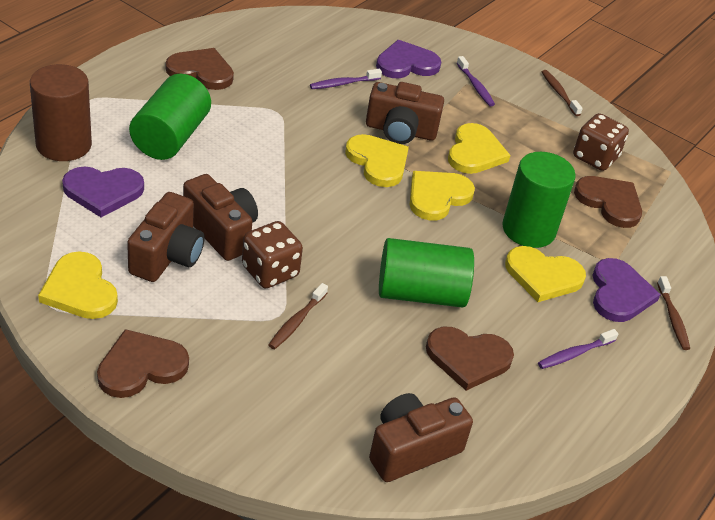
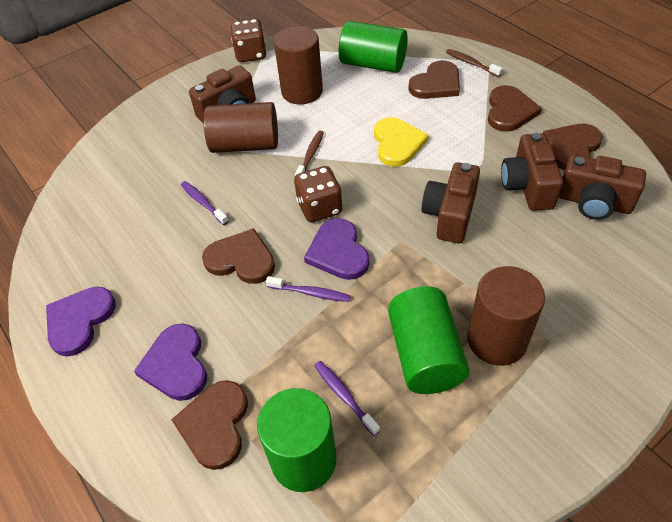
brown cylinder: [30,64,92,161] = 1 -> [204,102,278,153] [274,26,323,104] [467,266,545,366] = 3
brown heart: [97,329,189,398] [166,48,234,90] [426,327,514,391] [574,176,642,228] = 4 -> [171,380,248,470] [202,228,275,284] [408,60,460,99] [488,85,542,132] [543,124,603,170] = 5
brown toothbrush: [268,283,328,349] [542,70,583,116] [657,276,690,350] = 3 -> [295,131,324,176] [446,49,503,77] = 2
yellow heart: [38,251,118,319] [345,134,409,187] [410,171,475,221] [448,123,510,174] [505,246,586,302] = 5 -> [374,117,429,167] = 1

